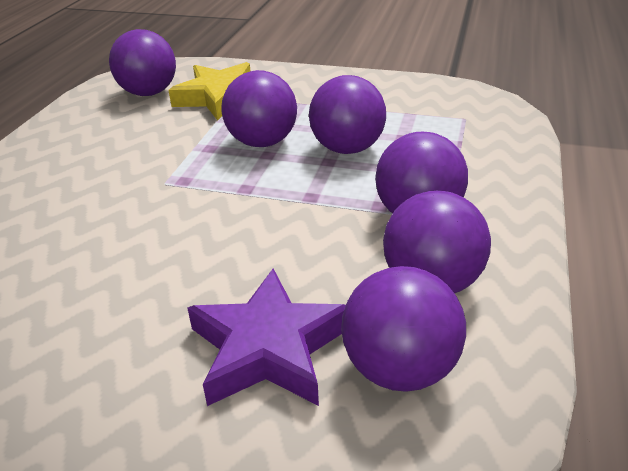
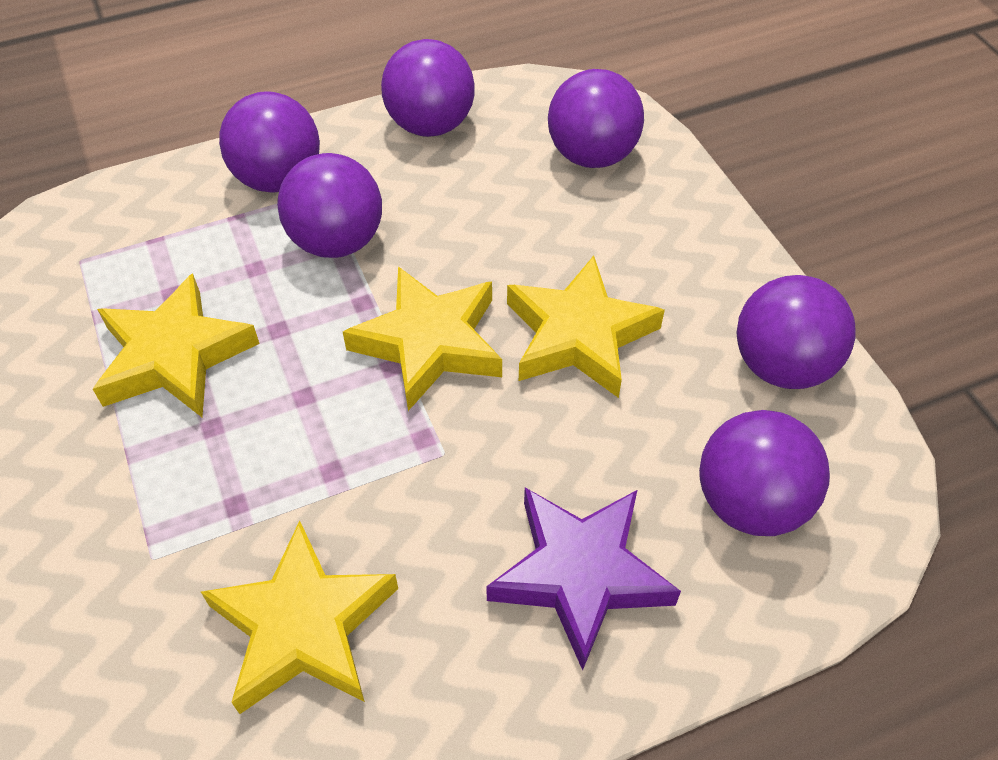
yellow star: [168,62,250,121] = 1 -> [93,273,260,417] [201,520,398,714] [343,266,502,411] [507,256,665,398] = 4

